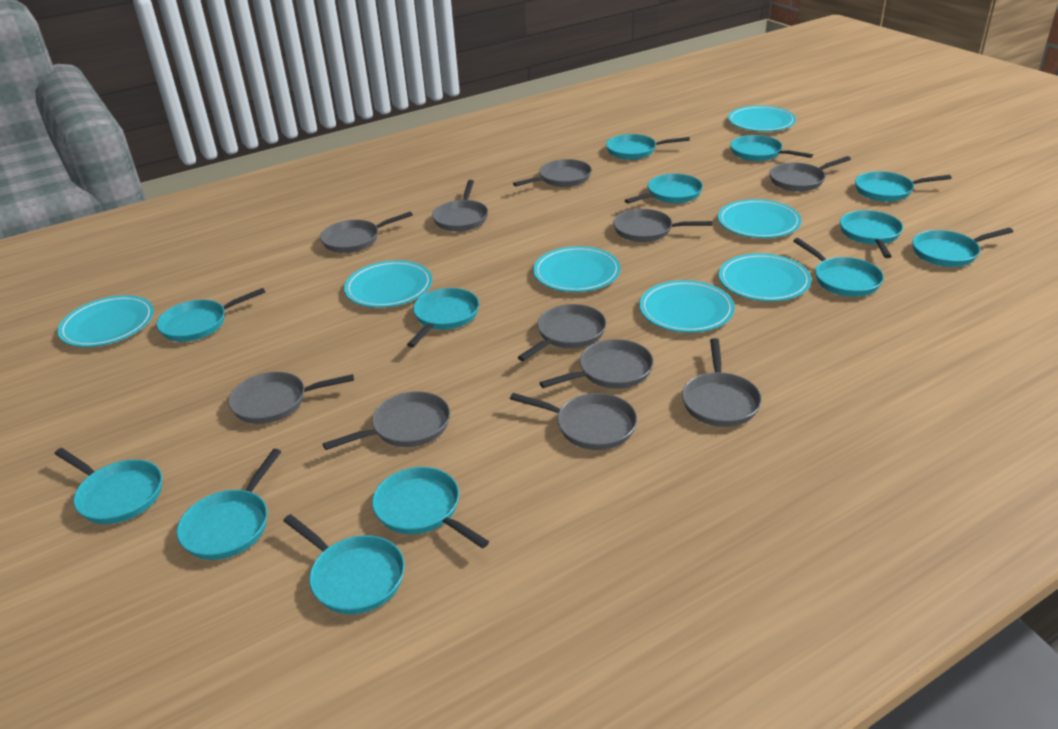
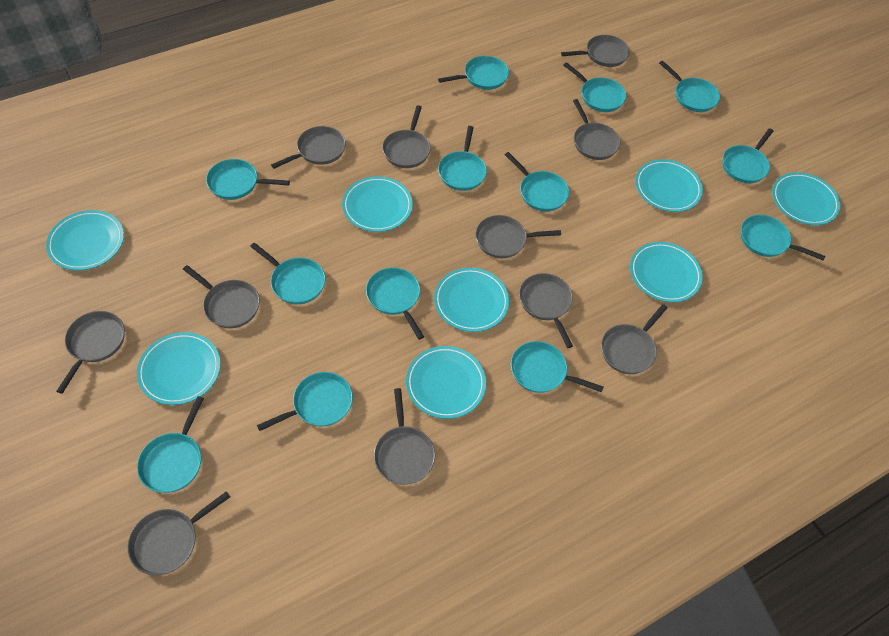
turquoise plate: [58,295,154,347] [344,260,432,308] [533,246,620,292] [639,280,735,333] [718,199,801,238] [719,253,811,301] [728,106,796,132] = 7 -> [46,210,124,270] [137,332,221,405] [342,176,413,232] [406,346,486,419] [434,268,509,332] [630,242,703,302] [635,159,703,212] [772,172,840,225] = 8

